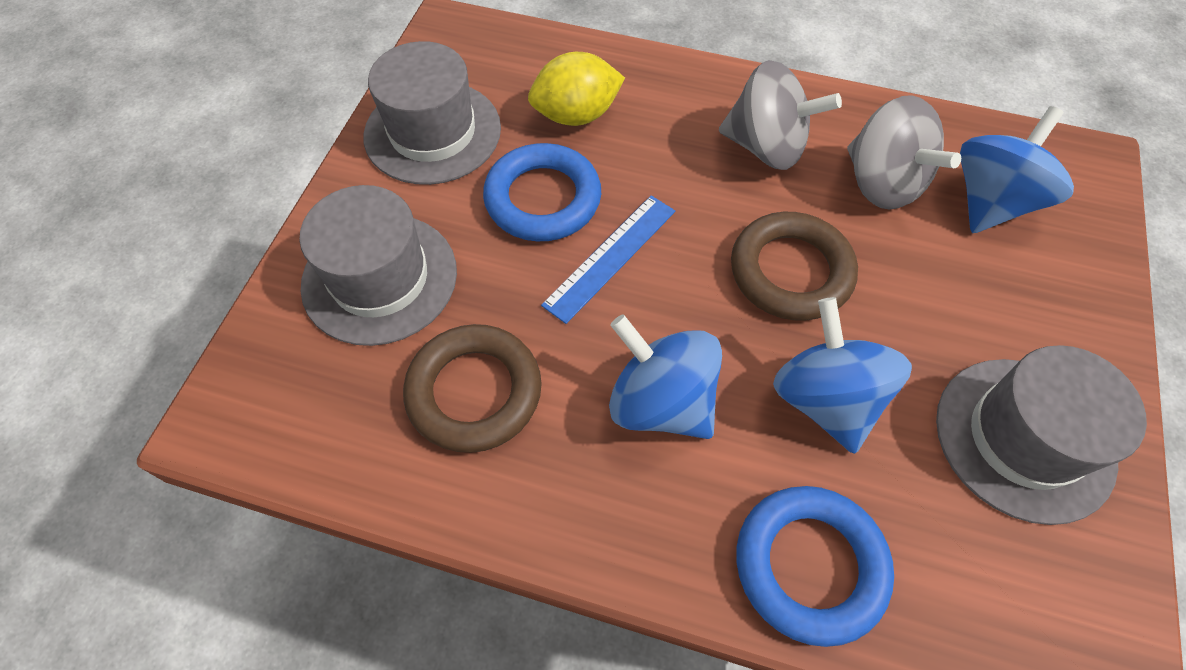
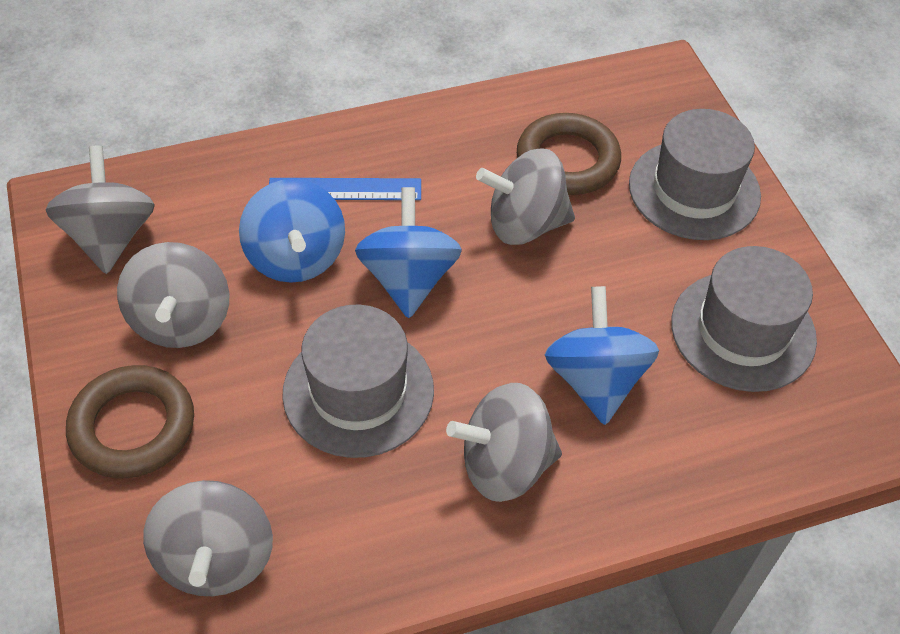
blue ring: [483,143,601,241] [736,486,894,647] = 2 -> none = 0
grey spinning top: [719,60,842,170] [847,95,961,210] = 2 -> [46,146,155,274] [117,242,229,348] [143,480,273,596] [446,383,562,502] [476,148,575,245] = 5
yellow lemon: [528,52,625,126] = 1 -> none = 0

